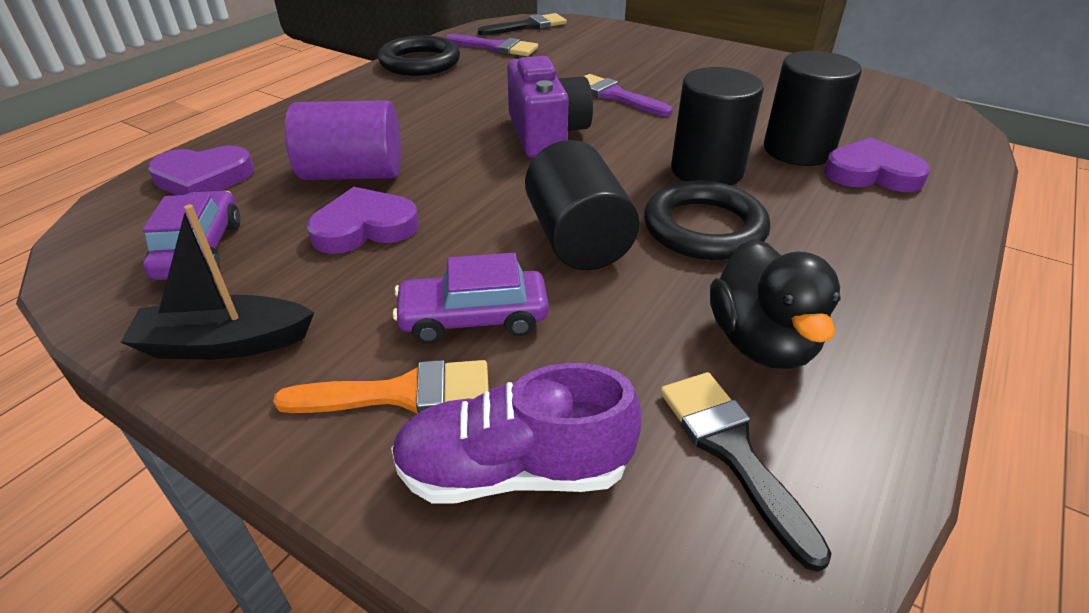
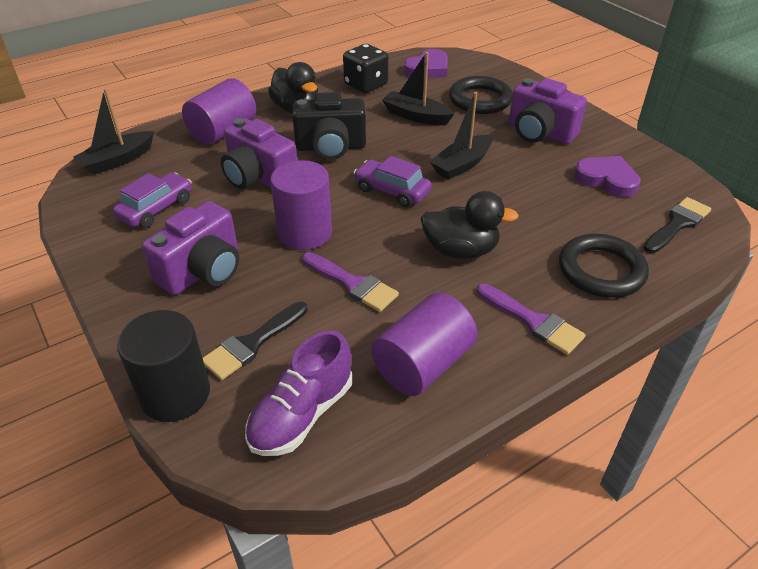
black boat: [121,204,314,359] = 1 -> [74,88,154,175] [382,52,454,125] [430,92,493,180] = 3
black camera: none = 0 -> [292,92,366,160] = 1
black cylinder: [525,140,640,270] [671,67,764,186] [764,51,862,166] = 3 -> [117,310,210,422] = 1
black dice: none = 0 -> [343,44,388,93] = 1
black duck: [710,239,840,369] = 1 -> [268,62,318,113] [421,191,519,259] = 2
orange brush: [273,360,489,413] = 1 -> none = 0
purple camera: [507,56,593,158] = 1 -> [142,201,239,295] [221,118,297,189] [509,78,587,144] = 3
purple cylinder: [285,100,401,180] = 1 -> [182,78,256,145] [270,160,332,250] [371,293,477,396] = 3
purple heart: [148,146,254,195] [307,187,419,254] [824,137,930,192] = 3 -> [404,49,447,78] [574,156,641,197] = 2

